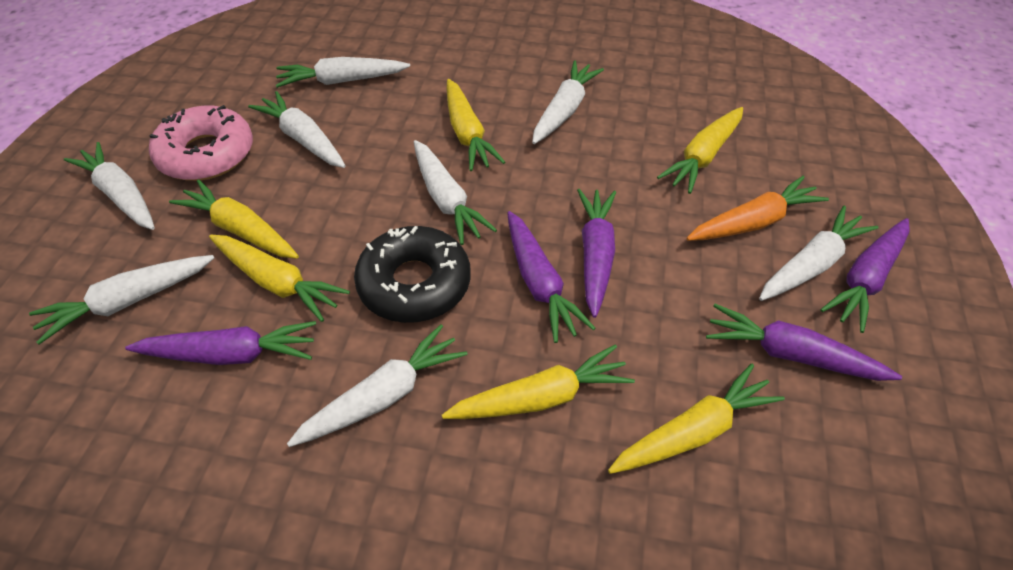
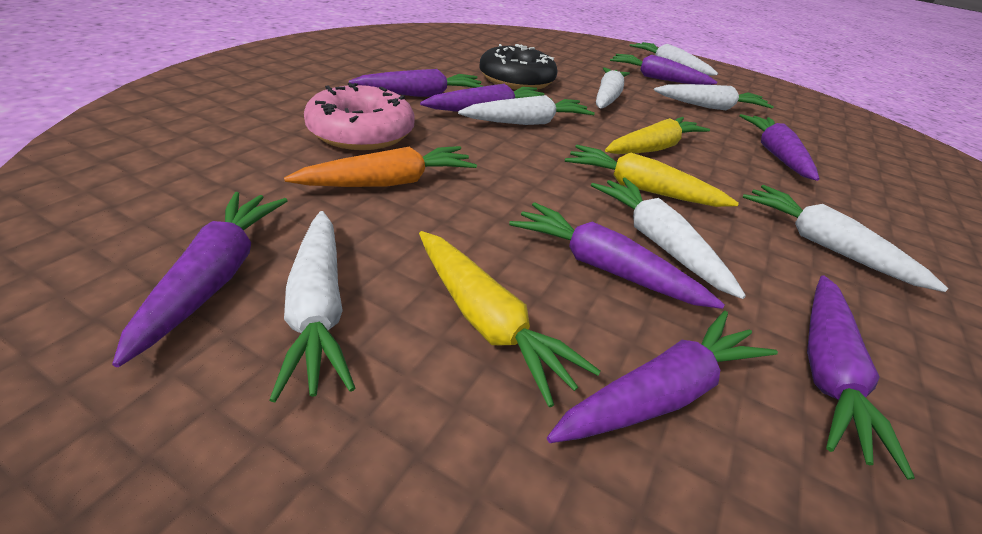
purple carrot: [125,321,316,365] [507,211,596,343] [577,189,616,318] [706,304,902,381] [820,218,910,333] = 5 -> [112,192,288,367] [349,69,483,97] [420,84,552,112] [509,202,725,309] [547,311,778,443] [610,54,717,85] [739,114,819,181] [807,275,915,480] = 8
white carrot: [29,255,214,345] [64,142,155,230] [248,91,346,168] [276,57,410,88] [287,324,468,447] [414,140,497,245] [532,60,604,144] [759,206,879,301] = 8 -> [270,211,355,402] [458,95,595,125] [591,178,746,299] [596,67,630,108] [630,42,718,76] [654,84,774,110] [742,185,948,292] = 7
yellow carrot: [169,179,299,259] [209,235,350,322] [442,344,635,419] [446,79,505,171] [608,364,785,474] [657,107,743,194] = 6 -> [419,231,601,407] [565,145,739,207] [605,117,710,154] = 3

